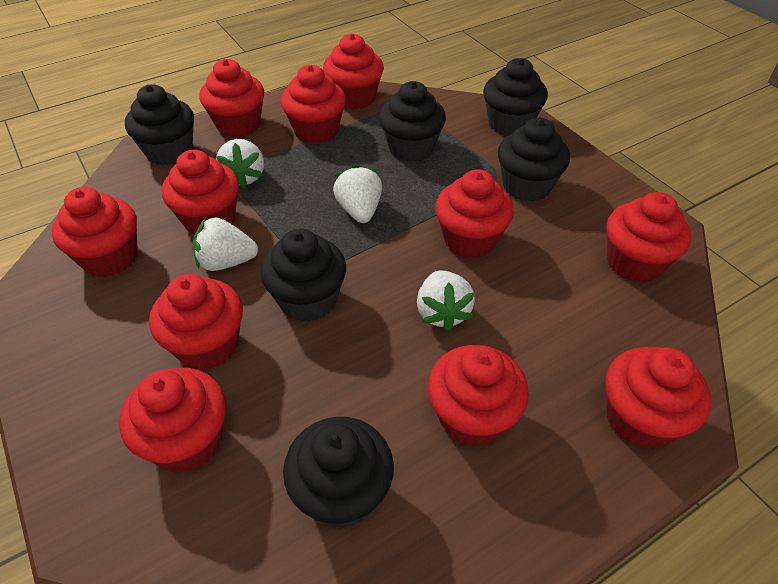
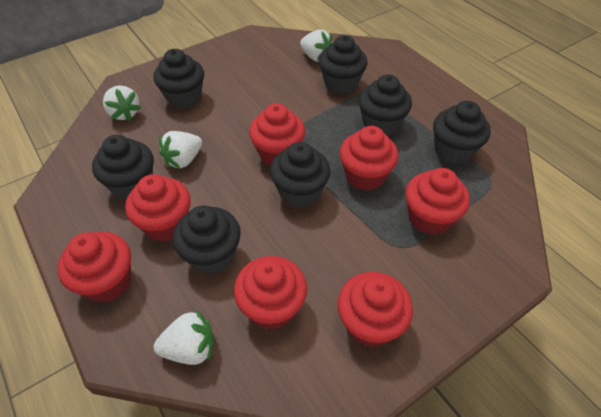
black cupcake: [125,85,194,166] [260,229,346,322] [283,417,394,529] [379,81,446,162] [483,58,548,136] [498,117,570,202] = 6 -> [92,135,154,200] [153,49,204,109] [173,206,241,275] [270,142,331,208] [319,35,368,94] [359,74,412,136] [433,101,491,164] = 7
red cupcake: [52,187,138,277] [119,368,226,472] [149,274,243,371] [162,150,239,234] [200,59,264,138] [281,65,346,144] [323,33,384,109] [428,345,529,447] [435,169,514,258] [605,347,711,449] [607,192,691,283] = 11 -> [57,232,131,303] [125,174,191,242] [234,256,307,330] [249,103,305,165] [337,272,413,347] [339,126,398,191] [405,168,470,235] = 7

